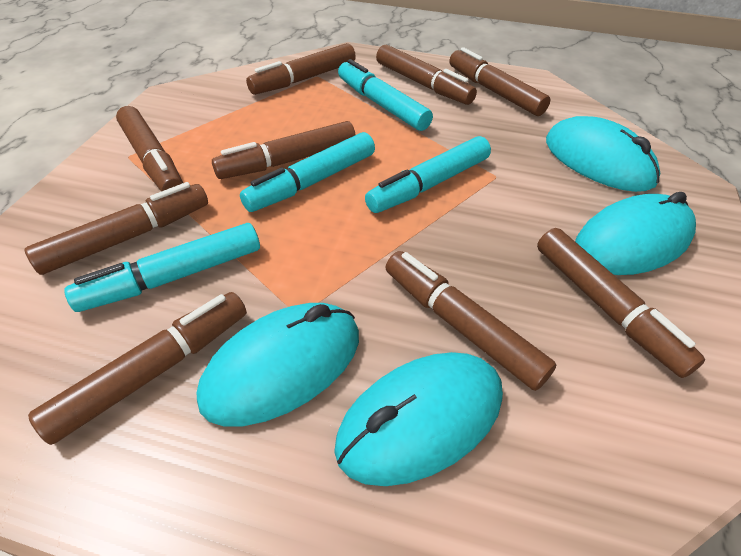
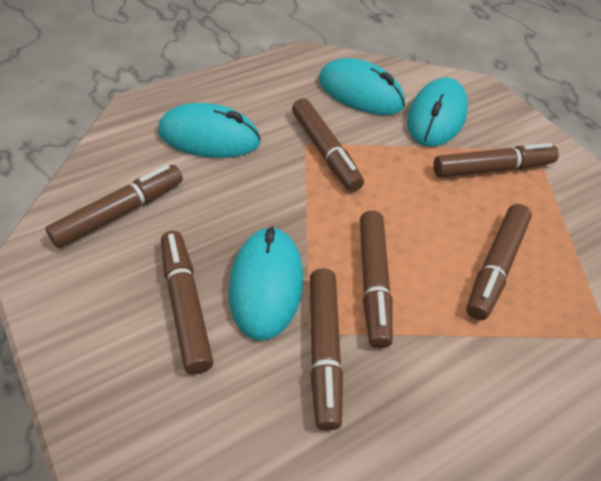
brown marker: [24,182,208,275] [28,292,247,445] [116,106,183,191] [212,121,356,179] [246,43,356,95] [376,44,477,105] [386,251,556,391] [449,47,550,116] [537,228,705,378] = 9 -> [45,165,183,248] [161,231,213,374] [292,98,364,192] [310,269,343,431] [360,211,393,348] [433,143,559,178] [466,204,532,320] = 7
turquoise marker: [64,223,260,312] [240,132,375,212] [338,59,433,131] [365,136,491,213] = 4 -> none = 0

